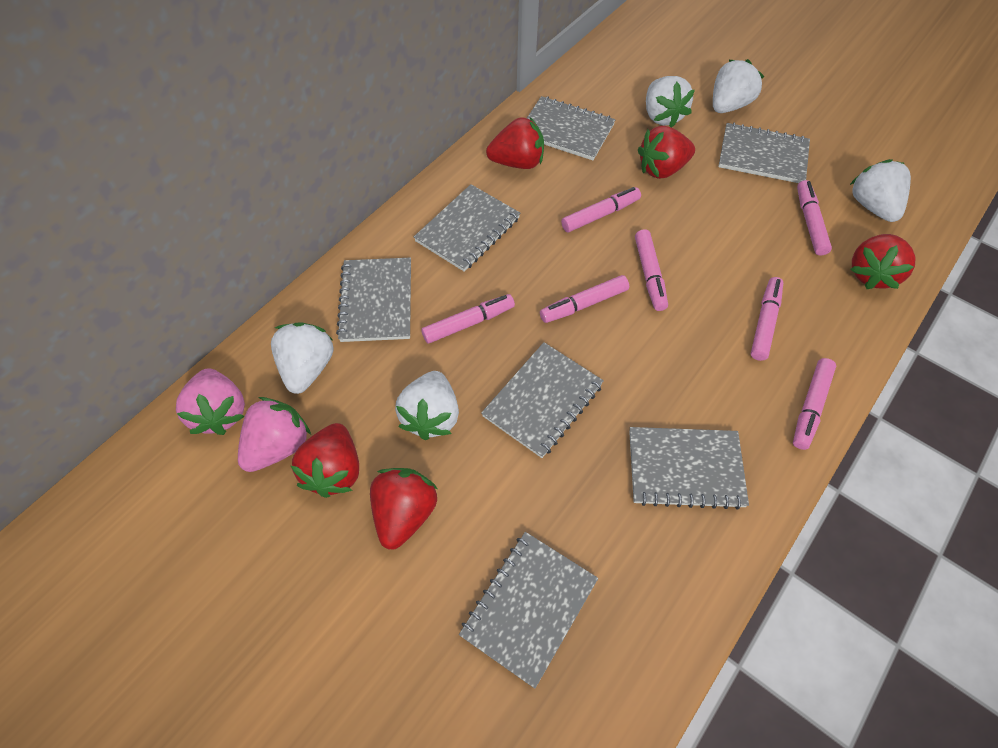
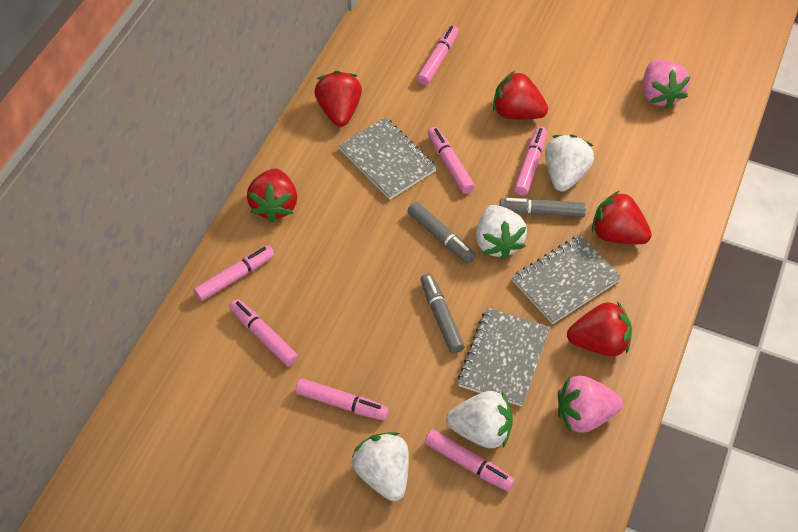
grey marker: none = 0 -> [408,202,476,264] [420,273,465,353] [499,198,586,217] = 3
grey notebook: [336,258,411,342] [414,184,520,272] [459,532,598,689] [481,342,604,458] [527,96,616,160] [629,427,749,509] [718,123,810,183] = 7 -> [338,117,437,200] [458,308,550,407] [512,235,622,324] = 3
white strawberry: [271,322,334,394] [395,371,459,440] [646,76,695,128] [713,59,764,113] [850,159,911,222] = 5 -> [352,432,409,501] [446,391,513,448] [476,205,527,260] [545,134,594,192] = 4

